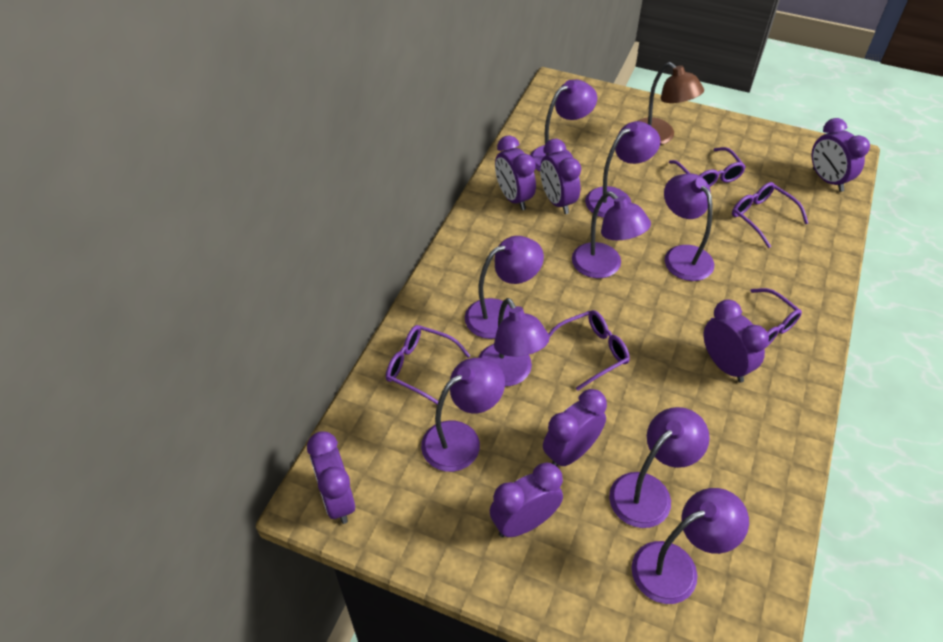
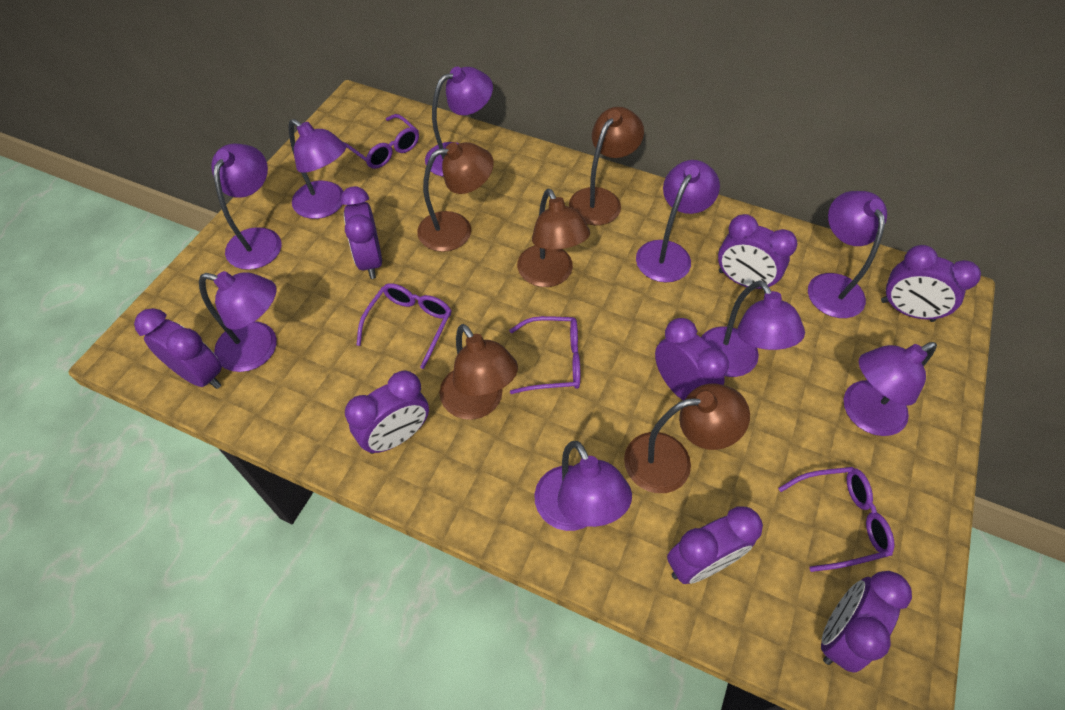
brown lamp: [638,62,704,145] = 1 -> [417,142,494,252] [439,324,518,420] [517,189,590,287] [569,107,644,225] [624,384,750,493] = 5
purple clock: [307,431,355,524] [490,463,563,537] [495,135,536,210] [540,139,581,214] [543,389,607,466] [704,299,769,383] [811,118,870,192] = 7 -> [134,308,222,389] [341,186,382,279] [345,371,429,454] [655,318,729,400] [667,506,763,584] [718,214,797,289] [821,571,912,673] [881,245,981,322] = 8
purple glasses: [386,325,470,405] [548,310,630,391] [669,147,746,187] [711,288,802,346] [732,182,808,248] = 5 -> [343,114,419,169] [357,283,451,369] [509,316,580,394] [778,467,894,572] = 4

